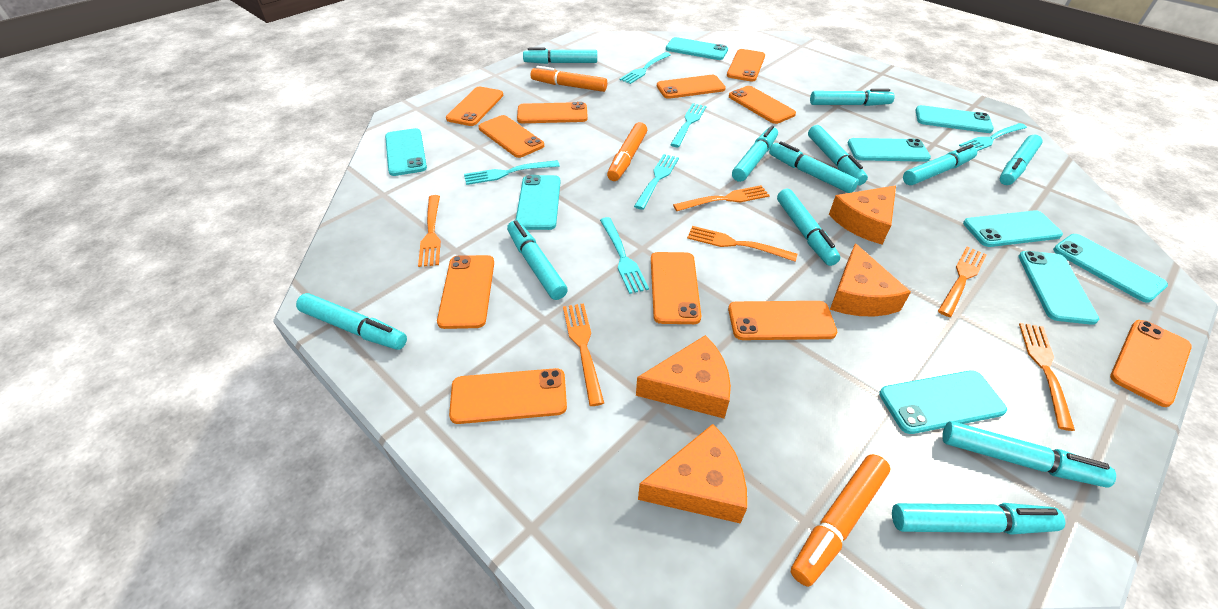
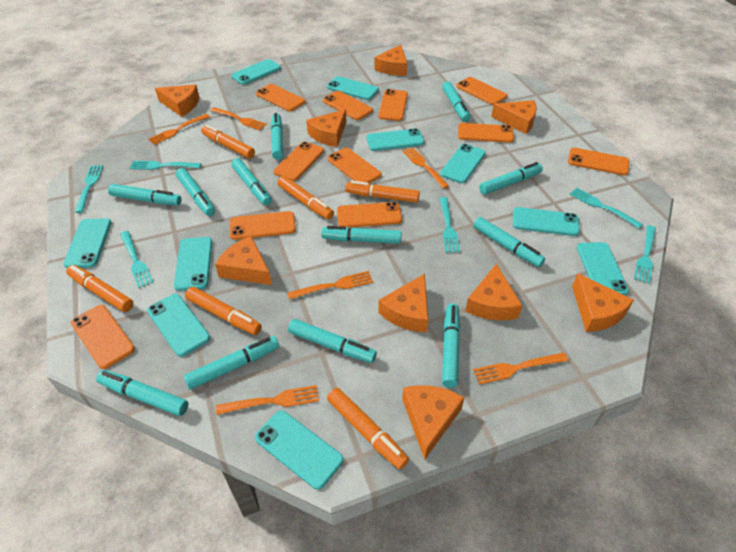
orange cheese: [636,335,731,418] [638,424,747,524] [829,185,896,244] [830,243,911,317] = 4 -> [155,85,200,117] [215,236,272,285] [306,109,346,147] [375,45,407,76] [378,274,428,332] [402,385,465,460] [465,263,522,320] [491,100,537,134] [572,273,634,332] = 9
orange marker: [531,66,607,92] [607,122,647,181] [791,454,890,587] = 3 -> [66,265,134,312] [185,287,262,335] [201,125,255,159] [277,176,334,219] [327,388,409,469] [345,181,420,203] = 6
turquoise phone: [385,128,427,176] [516,175,560,230] [666,37,728,60] [848,138,931,162] [879,370,1007,434] [916,105,994,133] [963,210,1063,247] [1018,251,1099,325] [1053,234,1168,302] = 9 -> [63,218,111,268] [147,294,210,357] [174,237,212,291] [231,59,281,85] [255,410,344,490] [327,76,379,100] [366,128,424,151] [440,144,486,183] [513,207,580,236] [577,242,629,295] = 10

